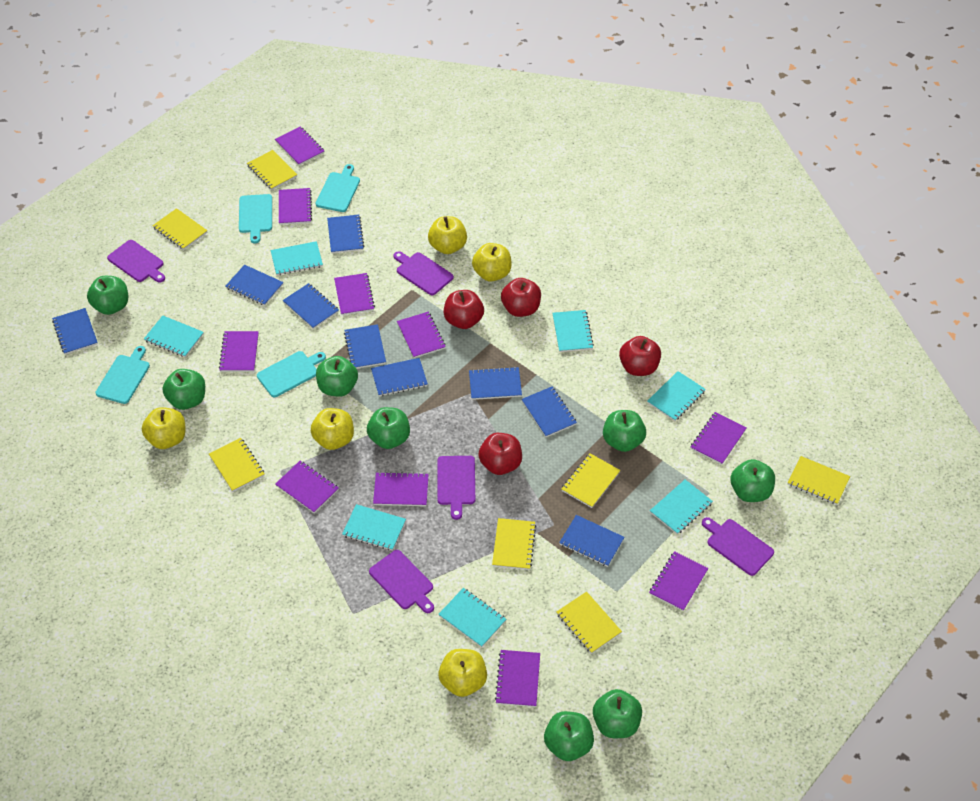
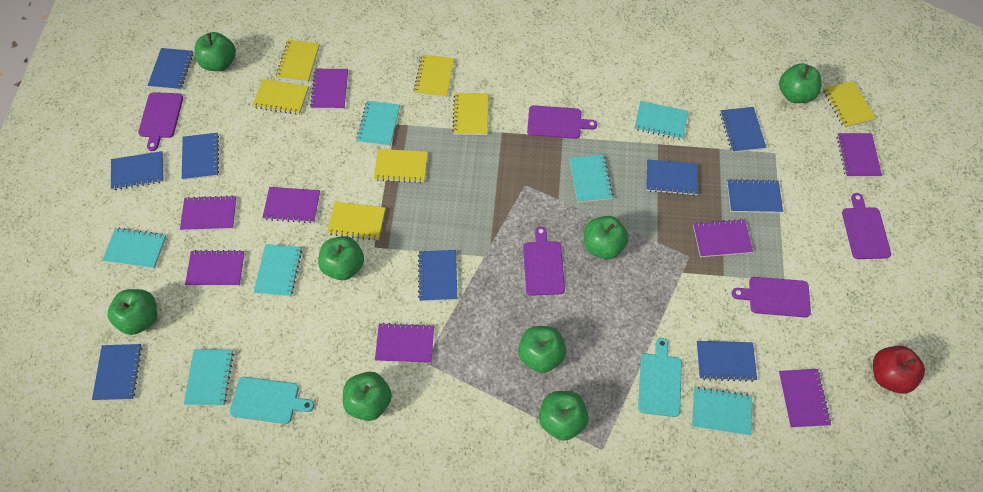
purple notebook: [219,331,259,372] [275,126,324,166] [275,461,339,513] [279,188,312,225] [334,273,375,315] [373,472,429,506] [397,312,446,358] [495,650,540,707] [649,551,708,611] [691,412,746,465] = 10 -> [180,195,237,231] [185,250,245,286] [262,187,320,223] [310,69,348,109] [375,323,434,363] [693,219,753,257] [778,369,831,428] [837,133,882,177] = 8
red apple: [443,290,484,329] [479,433,522,475] [501,278,541,317] [619,336,661,376] = 4 -> [873,346,925,394] = 1
turquoise cutting board: [95,346,150,404] [239,194,272,243] [257,351,326,397] [316,164,360,212] = 4 -> [230,377,314,424] [638,338,682,417] = 2
yellow apple: [142,407,185,449] [311,408,354,450] [428,216,467,254] [438,649,487,697] [472,243,512,282] = 5 -> none = 0

